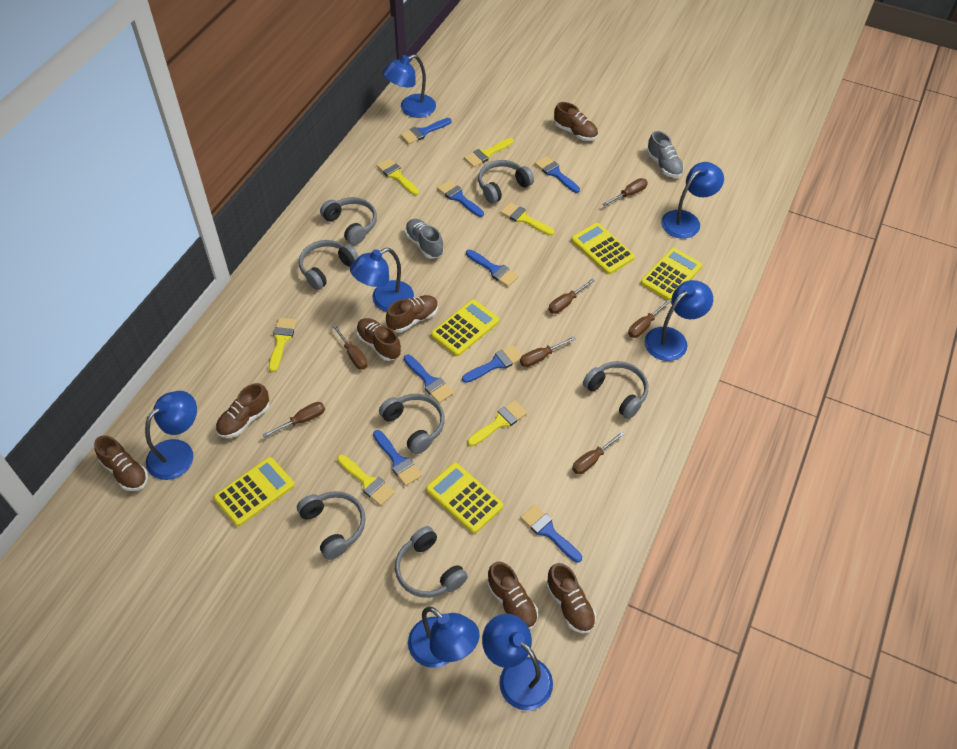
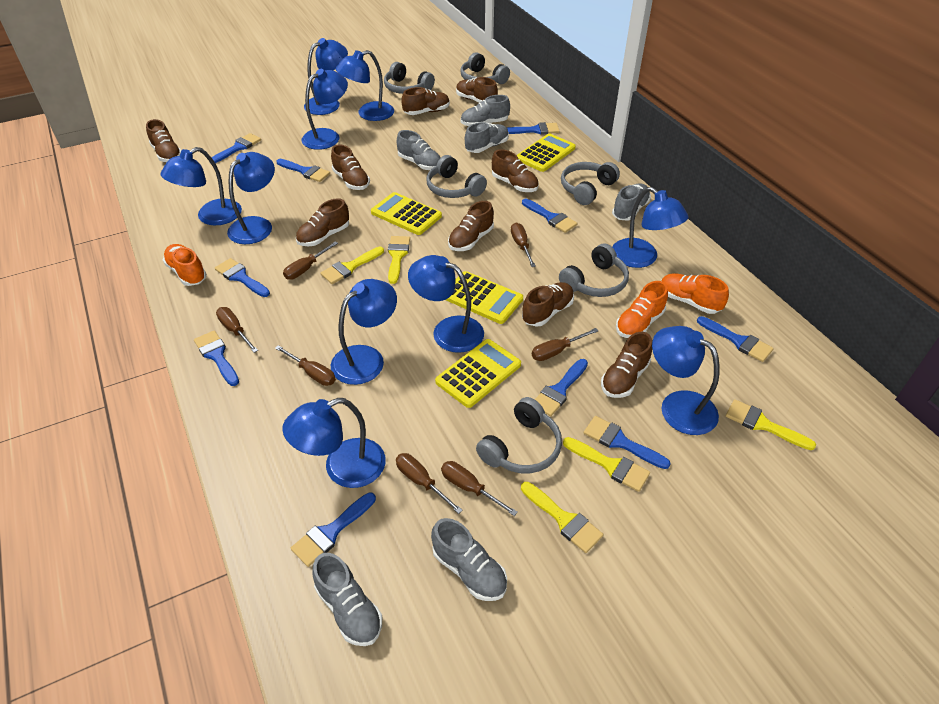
blue brush: [373,430,422,486] [400,118,452,144] [404,354,454,403] [437,180,484,217] [462,345,522,383] [466,249,519,287] [520,505,582,563] [535,156,580,193] = 8 -> [194,330,239,386] [211,133,261,163] [215,258,270,297] [276,159,330,182] [291,493,376,567] [507,122,560,135] [522,199,577,233] [535,359,588,416] [584,416,671,469] [697,316,774,362] = 10
blue lamp: [145,391,197,480] [350,248,414,312] [383,54,436,118] [408,607,479,668] [482,614,553,711] [644,280,713,361] [661,162,724,239] = 7 -> [160,147,242,225] [227,152,275,244] [282,398,386,488] [302,69,348,150] [304,38,348,115] [331,279,397,385] [336,50,394,121] [408,255,484,353] [612,187,689,268] [652,326,719,435] = 10
brown shoe: [94,435,148,491] [216,383,270,438] [356,318,401,361] [386,295,438,332] [487,562,538,630] [546,563,596,634] [554,102,598,141] = 7 -> [146,119,181,162] [296,198,349,246] [331,144,370,190] [401,87,450,115] [448,201,494,251] [456,77,498,103] [492,149,539,192] [522,282,574,327] [601,332,652,398] = 9
grey headphones: [297,491,366,560] [299,240,359,290] [320,197,377,245] [379,394,445,455] [395,526,468,598] [478,160,534,204] [583,361,648,419] = 7 -> [384,62,435,94] [426,155,487,198] [460,52,510,84] [476,397,562,474] [559,243,629,297] [561,162,620,205] = 6
grey shoe: [405,219,444,259] [647,131,684,178] = 2 -> [312,553,382,646] [397,130,441,170] [431,518,507,601] [461,95,510,126] [465,122,509,153] [612,183,651,221] = 6
orange shoe: none = 0 -> [163,244,207,286] [616,281,668,338] [661,273,729,314] = 3
yellow brush: [269,317,297,372] [337,454,395,506] [377,158,419,195] [464,138,513,167] [468,400,527,446] [500,202,554,236] = 6 -> [320,247,384,284] [388,236,410,284] [521,482,603,553] [563,437,650,492] [726,399,816,450] = 5
yellow calculator: [214,457,295,526] [426,463,503,533] [431,299,499,356] [571,223,635,274] [641,248,702,301] = 5 -> [371,192,442,235] [435,339,521,408] [446,271,523,324] [517,133,576,172] = 4

